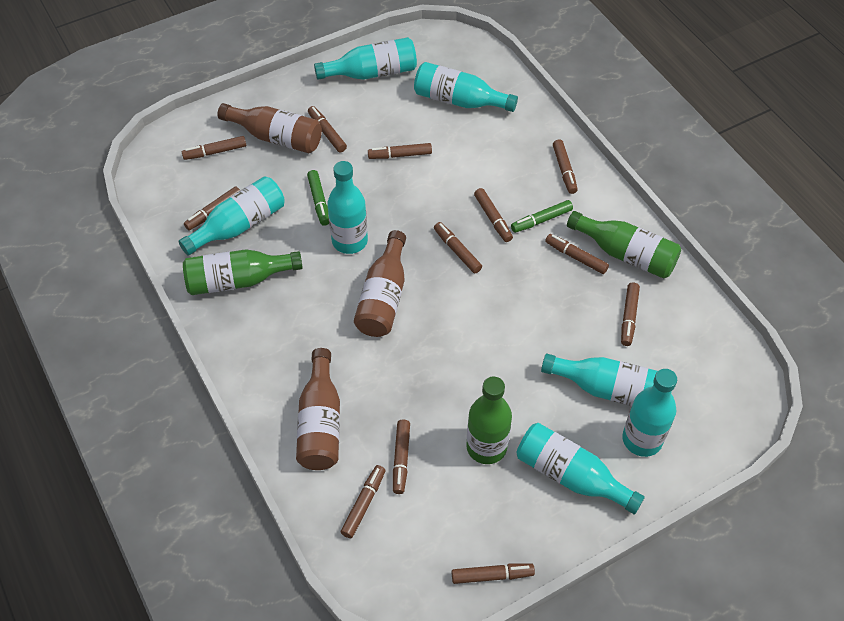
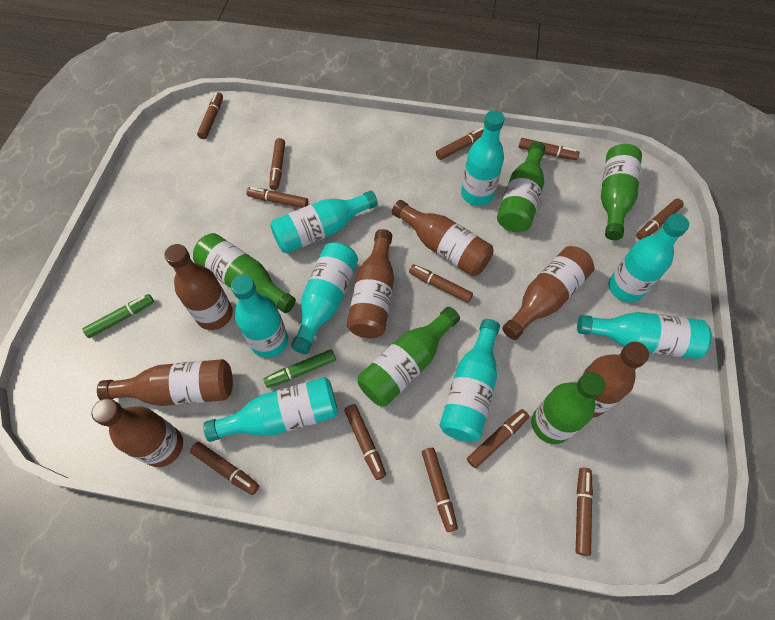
brown bottle: [217,103,322,153] [296,348,340,470] [354,230,406,337] = 3 -> [92,398,183,467] [97,359,233,406] [164,244,233,330] [347,229,394,338] [392,200,494,276] [502,246,594,340] [575,342,649,418] = 7
green bottle: [183,249,303,295] [466,377,512,464] [567,211,681,279] = 3 -> [193,233,296,313] [358,307,460,406] [497,142,546,232] [531,372,606,444] [601,144,642,240] = 5
turquoise bottle: [178,176,285,256] [314,37,417,80] [327,161,368,254] [414,62,518,112] [516,423,645,515] [541,354,658,406] [622,369,677,457] = 7 -> [203,377,338,442] [231,275,288,358] [270,190,378,253] [291,242,358,354] [440,319,500,442] [461,110,505,206] [577,312,712,359] [609,214,689,303] = 8

